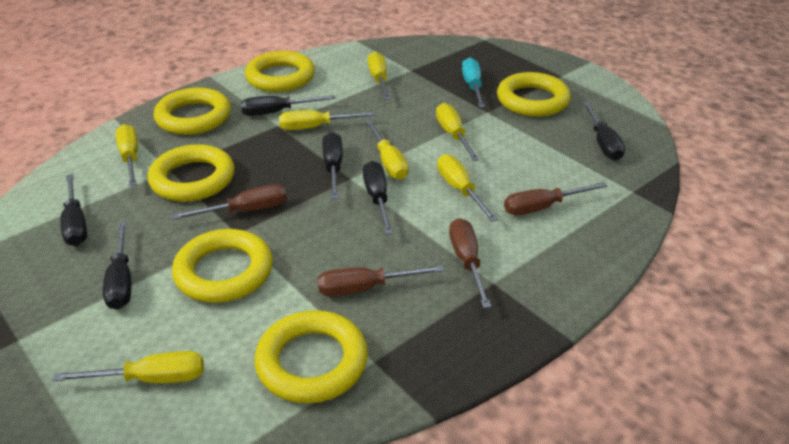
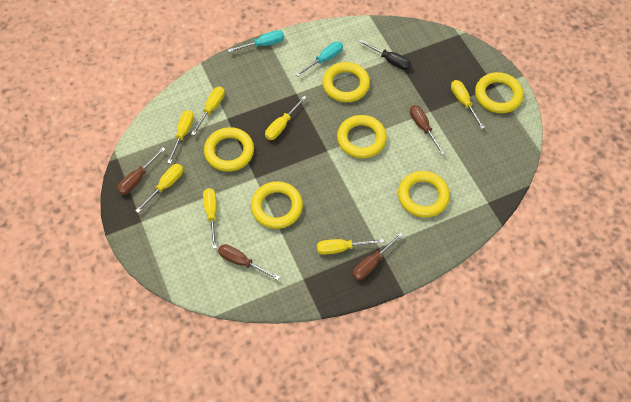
black screwdriver: [60,174,87,246] [103,221,131,310] [241,95,335,116] [322,132,342,199] [363,161,393,234] [583,102,625,160] = 6 -> [359,39,411,70] = 1
turquoise screwdriver: [462,57,485,108] = 1 -> [228,30,284,52] [296,41,343,76] = 2

